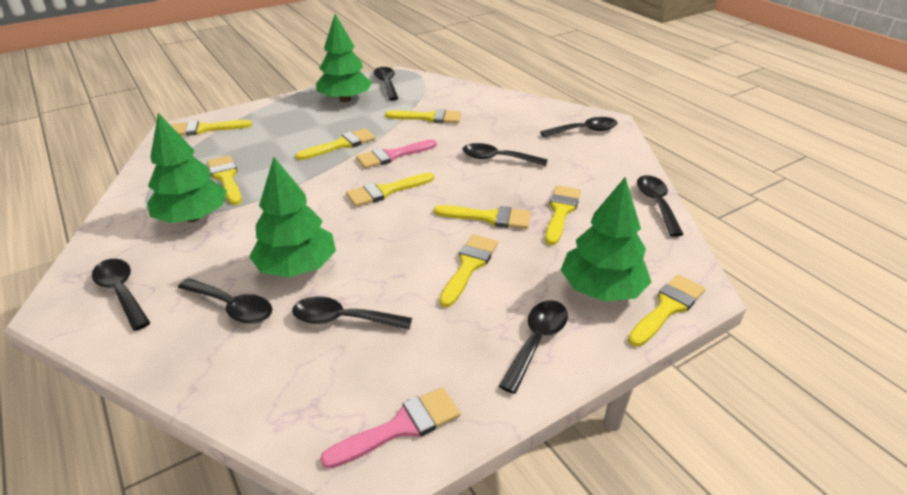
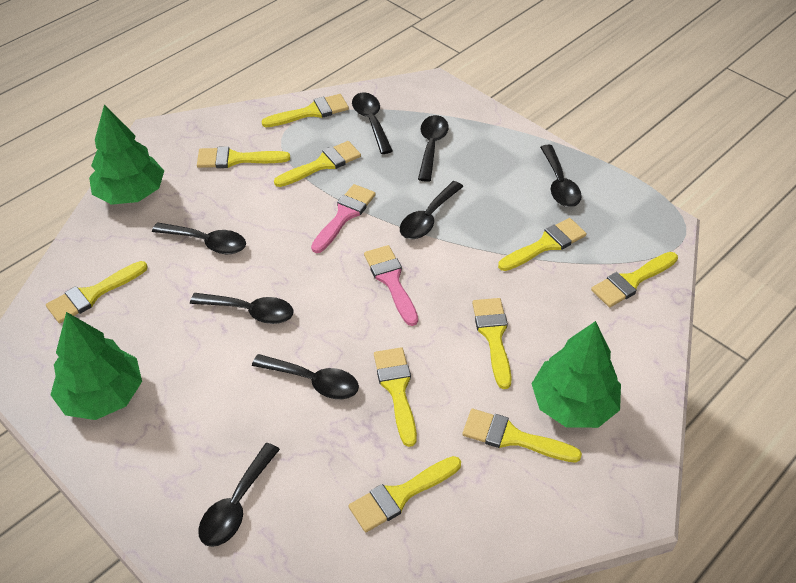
green tree: [147,113,227,223] [249,157,336,278] [316,14,372,102] [561,177,651,302] = 4 -> [50,312,142,420] [89,105,164,205] [531,321,621,428] = 3
yellow brush: [171,120,252,136] [207,155,242,205] [295,128,376,160] [346,173,434,207] [385,109,461,123] [434,205,531,229] [439,234,498,308] [545,185,581,245] [628,274,705,347] = 9 -> [46,261,148,323] [197,146,290,168] [261,94,349,127] [274,141,361,187] [348,456,461,532] [374,347,417,447] [462,409,582,463] [472,298,512,389] [498,218,586,271] [591,252,678,307] = 10

